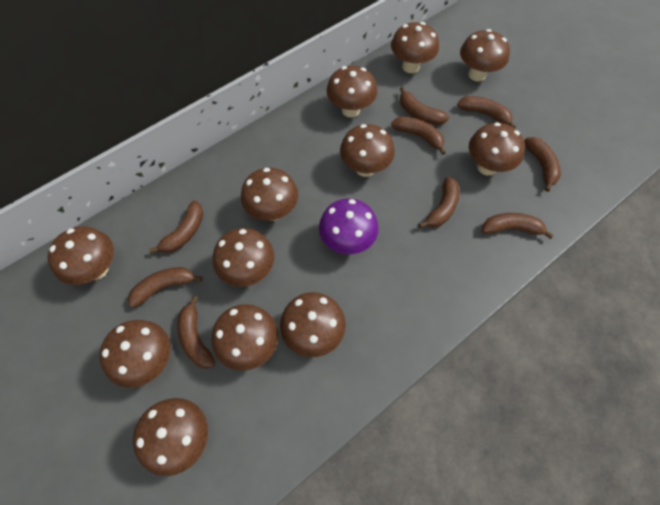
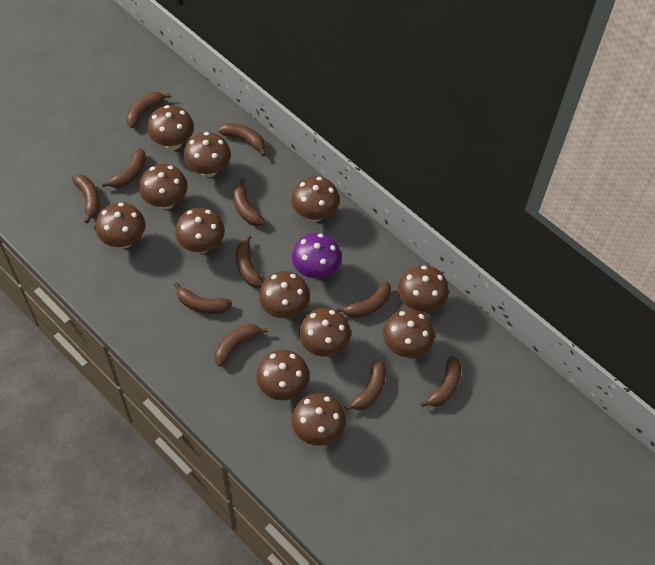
brown banana: [128,267,203,308] [149,200,203,253] [177,296,215,369] [391,116,446,155] [400,86,449,125] [418,177,460,228] [457,96,516,128] [482,213,554,239] [524,137,561,192] = 9 -> [72,174,100,224] [102,148,146,188] [126,92,171,128] [174,282,232,314] [215,324,268,367] [218,123,266,156] [233,178,265,226] [236,235,264,288] [337,282,391,318] [344,359,386,411] [421,356,461,407] = 11

